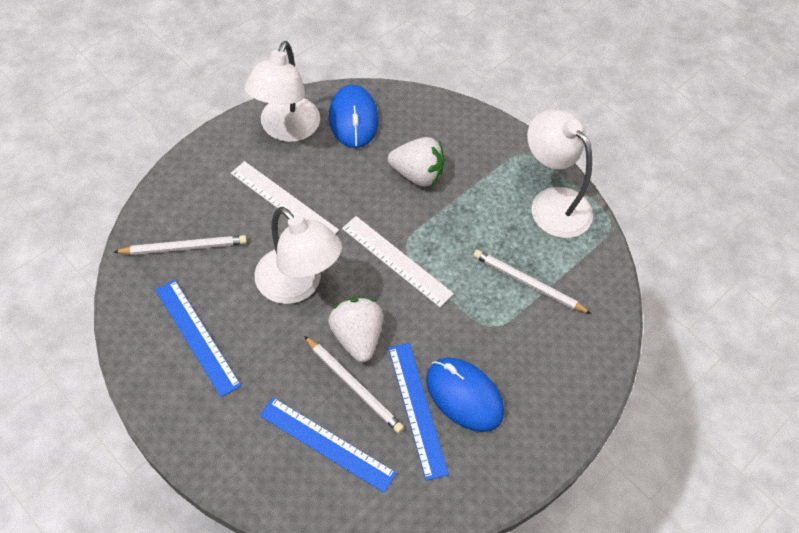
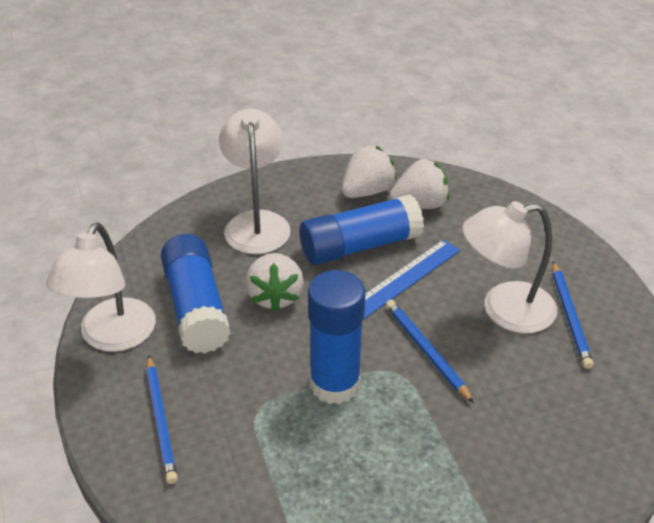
blue glue stick: none = 0 -> [161,234,231,353] [300,194,424,265] [308,270,366,404] = 3
blue mouse: [329,84,379,148] [426,358,504,432] = 2 -> none = 0
blue pencil: none = 0 -> [146,355,178,484] [386,300,474,403] [552,261,594,369] = 3
blue ruler: [155,280,241,397] [259,397,397,493] [388,343,449,481] = 3 -> [364,240,460,319] = 1
white pencil: [114,235,247,255] [304,336,404,433] [473,250,592,314] = 3 -> none = 0
white ruler: [231,161,339,234] [342,216,454,307] = 2 -> none = 0
white strawberry: [328,298,383,362] [388,137,445,187] = 2 -> [245,253,304,312] [342,145,397,198] [389,159,449,209] = 3

